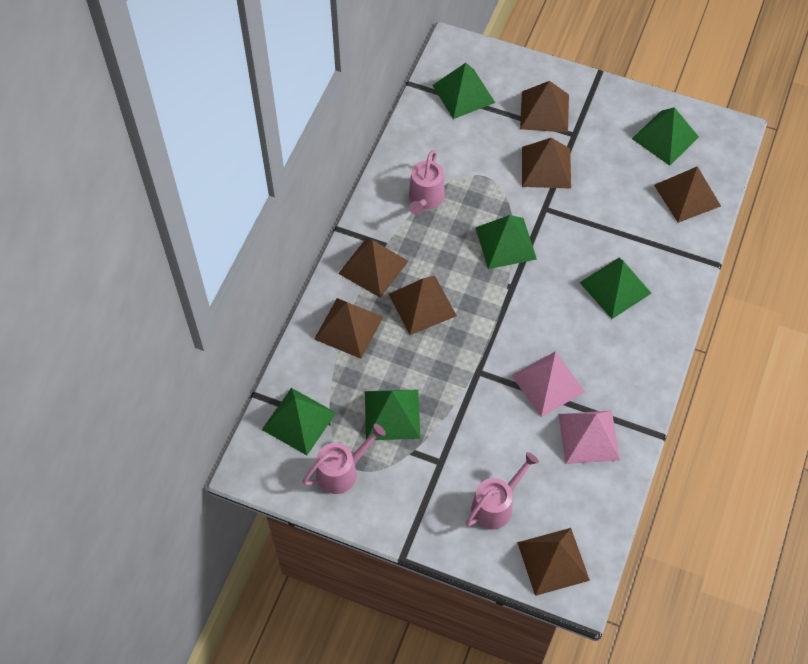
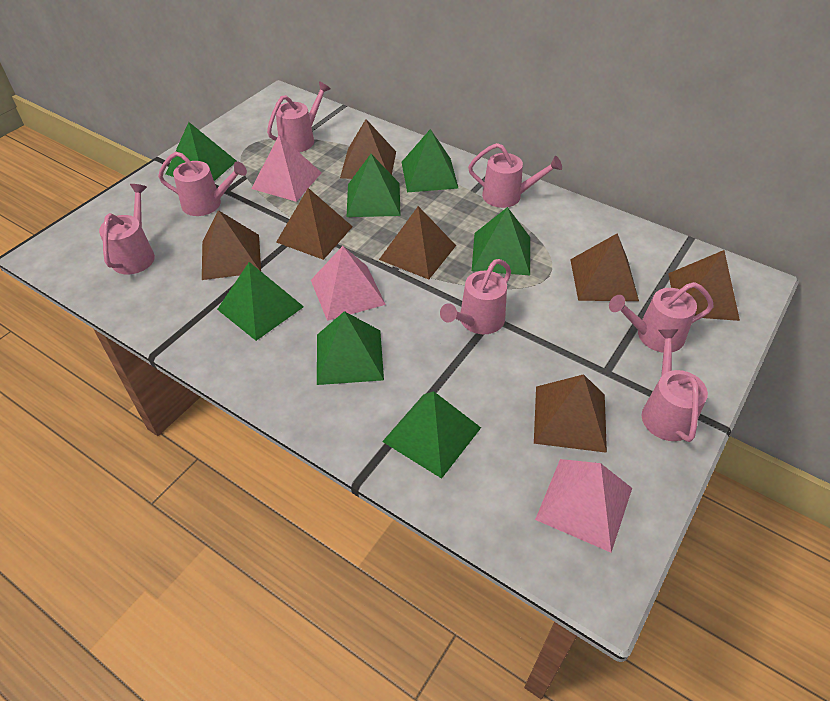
green pyramid: [262,388,336,455] [365,390,421,440] [432,63,495,119] [475,215,537,269] [579,258,652,319] [632,107,699,166] = 6 -> [166,122,236,181] [217,262,304,341] [317,311,384,385] [347,154,401,217] [382,391,481,479] [402,129,459,192] [472,207,530,275] = 7
pink pyramid: [512,351,585,417] [558,410,620,464] = 2 -> [251,135,322,202] [311,246,386,321] [535,459,632,553] = 3
pink watering can: [302,424,386,494] [409,150,445,215] [466,452,539,529] = 3 -> [99,184,155,274] [158,152,247,216] [267,81,331,152] [440,259,511,334] [468,143,562,208] [609,282,714,352] [642,329,708,442] = 7

